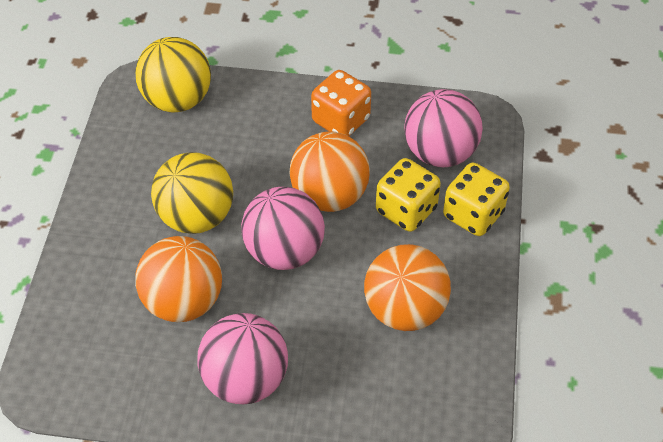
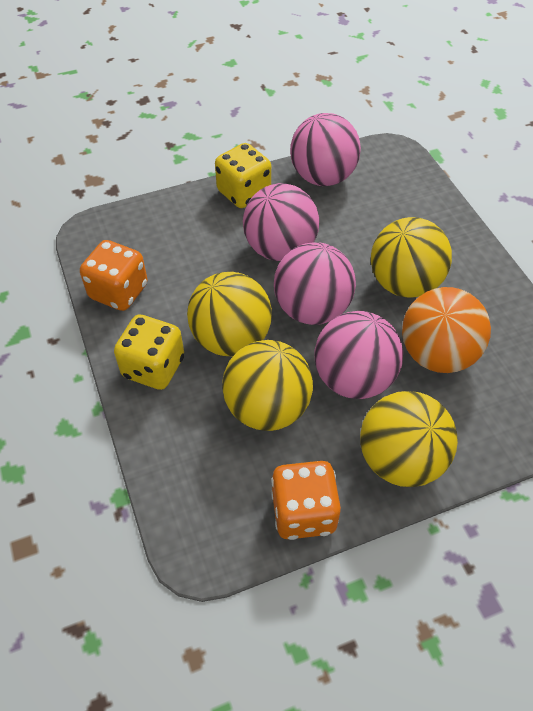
orange ball: [135,236,222,322] [289,131,370,212] [364,244,451,331] = 3 -> [402,287,491,373] = 1
orange dice: [311,70,371,136] = 1 -> [80,240,148,311] [271,461,341,540] = 2
pink ball: [198,313,288,404] [241,187,325,270] [404,89,483,167] = 3 -> [243,183,319,261] [274,242,356,325] [290,113,361,186] [314,311,403,399] = 4
yellow ball: [135,37,211,113] [151,152,233,234] = 2 -> [187,272,272,356] [222,340,313,431] [360,391,458,487] [371,217,452,298] = 4

